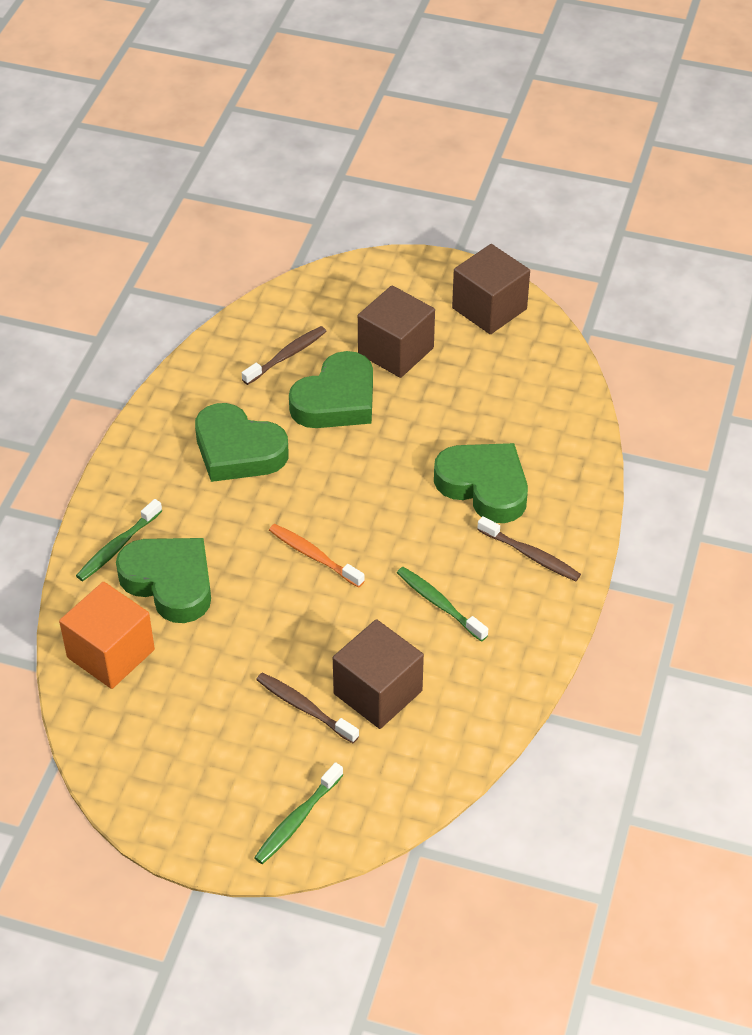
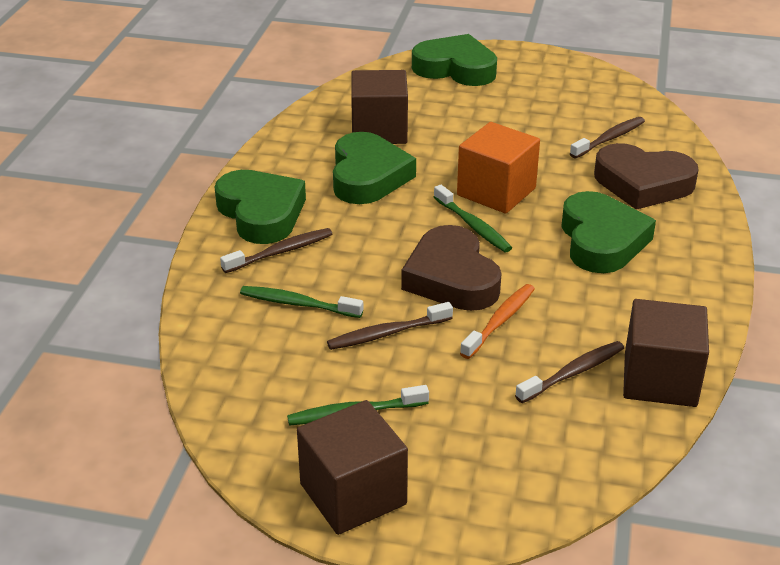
brown heart: none = 0 -> [401,225,502,311] [594,143,698,210] = 2
brown toothbrush: [242,326,327,385] [256,672,359,743] [477,516,581,581] = 3 -> [220,228,332,273] [327,302,453,350] [515,341,624,403] [570,117,645,158] = 4

